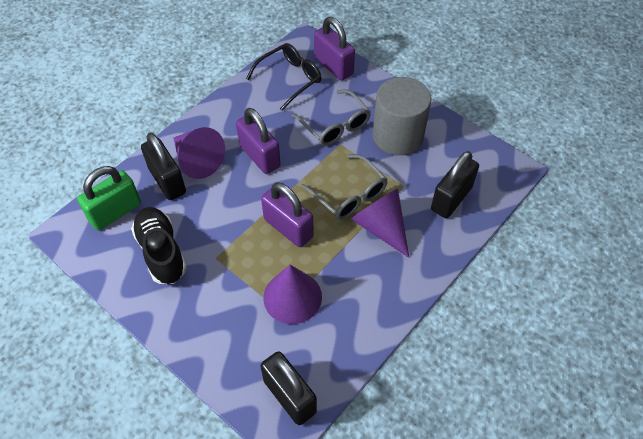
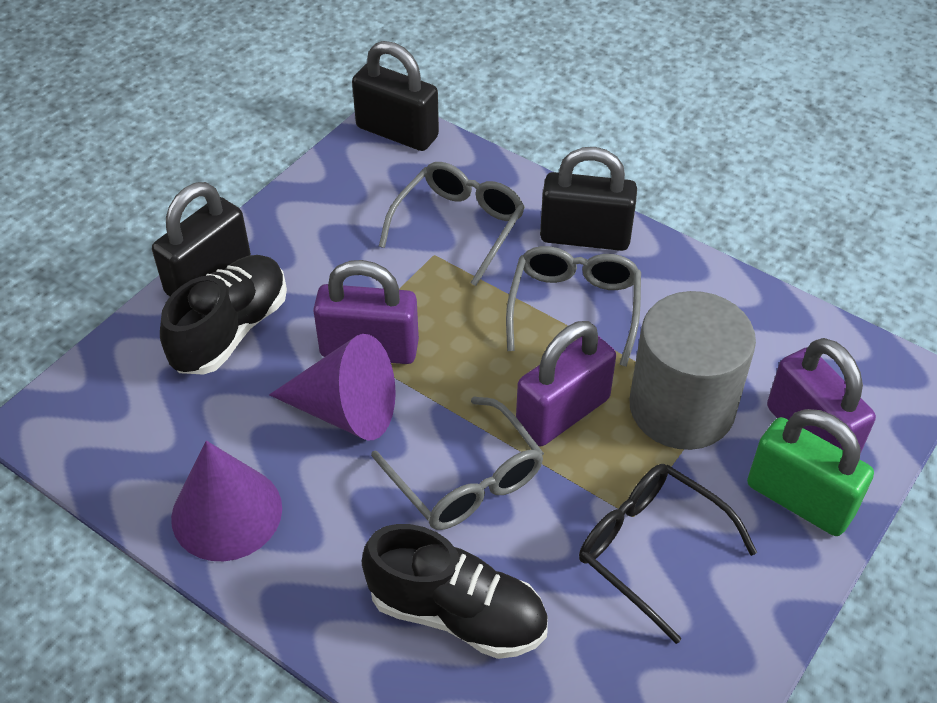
black shoe: [131,207,187,284] = 1 -> [160,255,287,375] [362,524,548,659] = 2
grey glasses: [291,89,371,146] [301,154,388,220] = 2 -> [371,397,544,530] [379,162,525,286] [506,246,641,367] = 3
purple cone: [174,127,225,179] [263,265,322,324] [351,189,409,258] = 3 -> [171,441,282,561] [269,334,396,440] = 2

